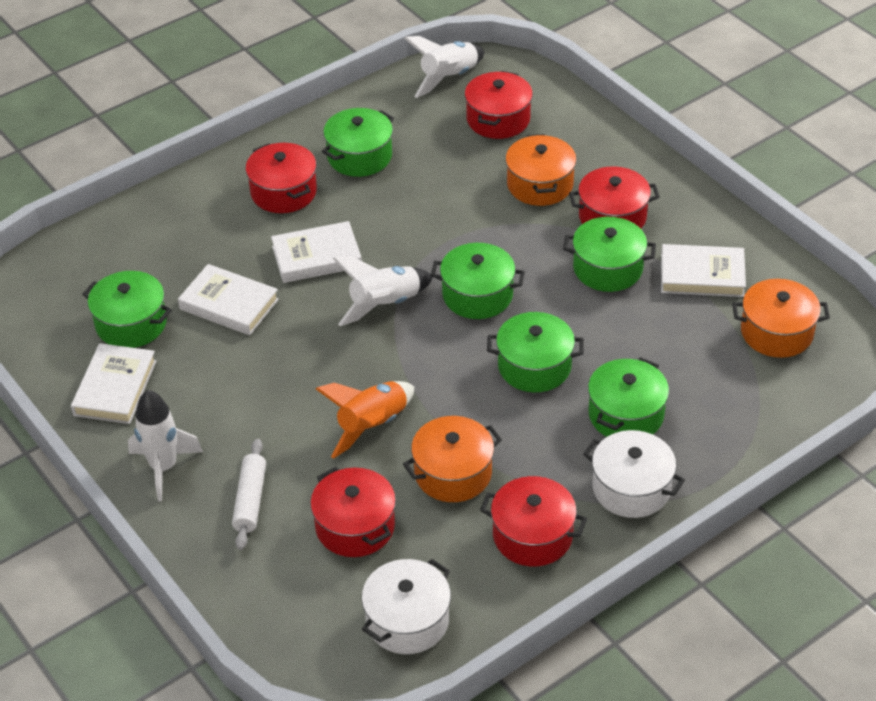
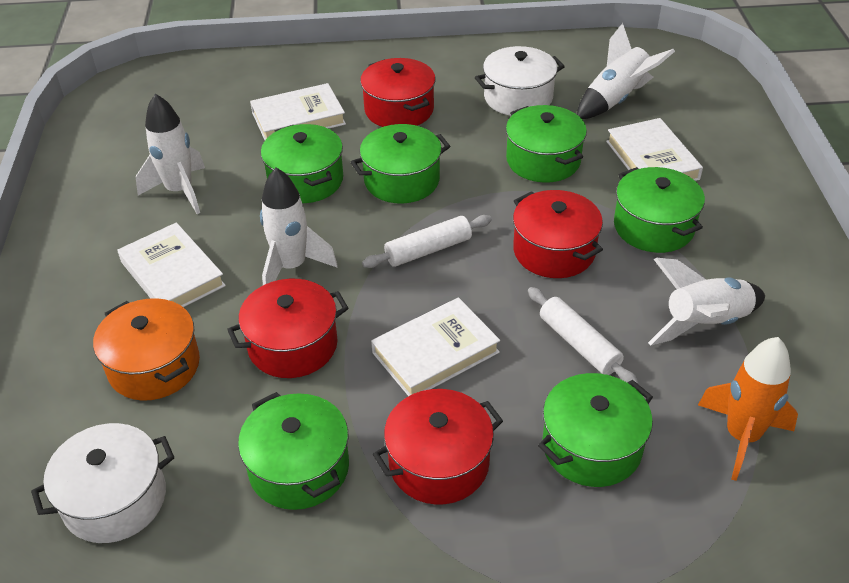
orange pot: [403,416,502,502] [505,134,576,206] [732,279,830,358] = 3 -> [93,298,200,401] = 1
red pot: [246,143,317,213] [310,467,396,557] [465,71,533,139] [480,476,587,566] [569,166,660,229] = 5 -> [227,279,348,378] [360,58,436,127] [373,389,503,505] [513,190,603,278] = 4
white rocket: [128,390,203,501] [333,257,433,326] [404,36,485,98] = 3 -> [136,94,205,214] [260,168,338,285] [577,23,675,119] [648,258,765,346] = 4
white rolling pin: [232,439,266,550] = 1 -> [362,215,492,268] [528,287,639,384] = 2

